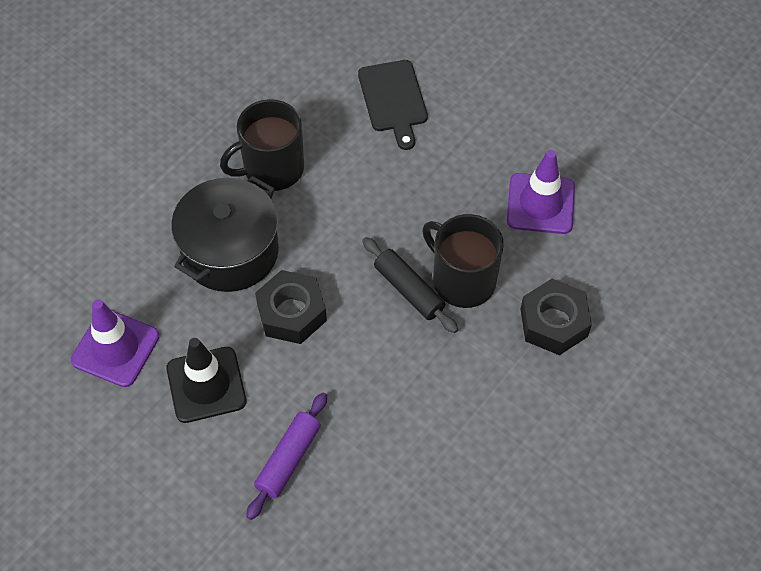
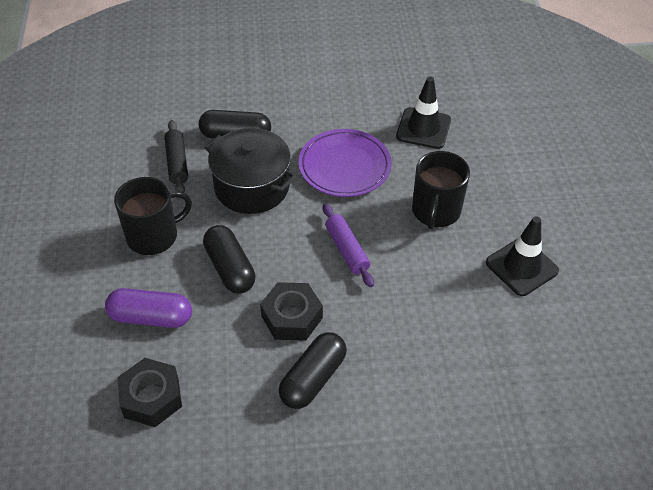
black capsule: none = 0 -> [199,110,271,139] [203,225,256,294] [279,332,347,409] = 3
black cutting board: [358,60,428,150] = 1 -> none = 0
black traffic cone: [166,338,247,423] = 1 -> [396,77,451,149] [486,216,559,296] = 2
purple capsule: none = 0 -> [105,288,192,328] = 1
purple plate: none = 0 -> [299,129,392,197] = 1
purple traffic cone: [71,300,160,387] [507,150,575,234] = 2 -> none = 0

